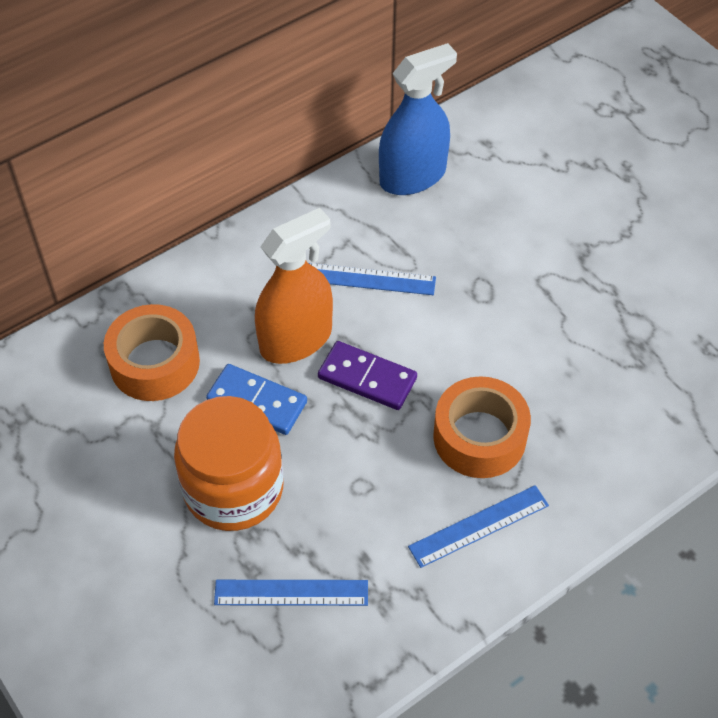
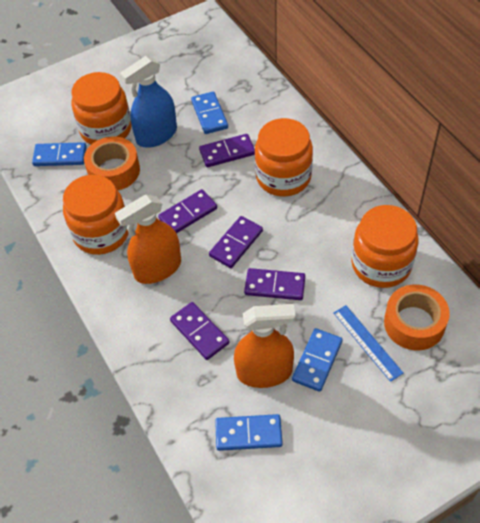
blue domino: [206,364,307,435] = 1 -> [32,142,87,166] [191,92,228,134] [215,414,283,451] [292,328,343,392] = 4
blue ruler: [214,580,368,606] [309,263,436,295] [408,485,549,568] = 3 -> [334,305,404,382] = 1
orange jar: [174,396,283,531] = 1 -> [63,175,129,255] [71,72,131,145] [255,118,313,196] [351,205,419,288] = 4
orange spray bottle: [255,208,333,364] = 1 -> [115,194,181,284] [234,304,296,388] = 2
purple domino: [318,341,417,410] = 1 -> [158,189,217,233] [170,302,229,360] [199,134,255,167] [209,216,263,268] [244,268,305,300] = 5

